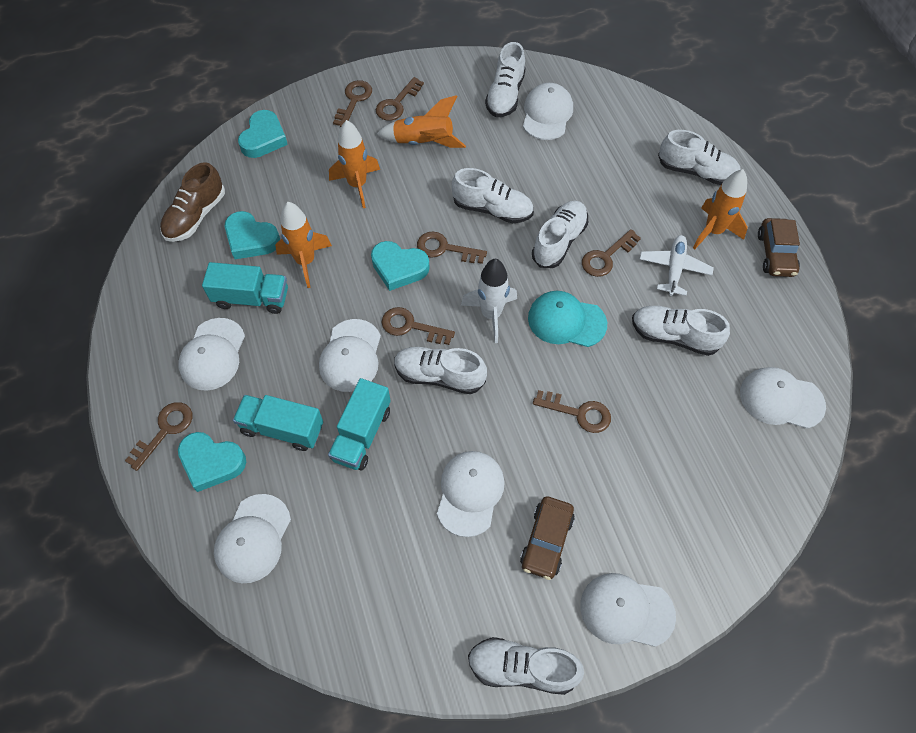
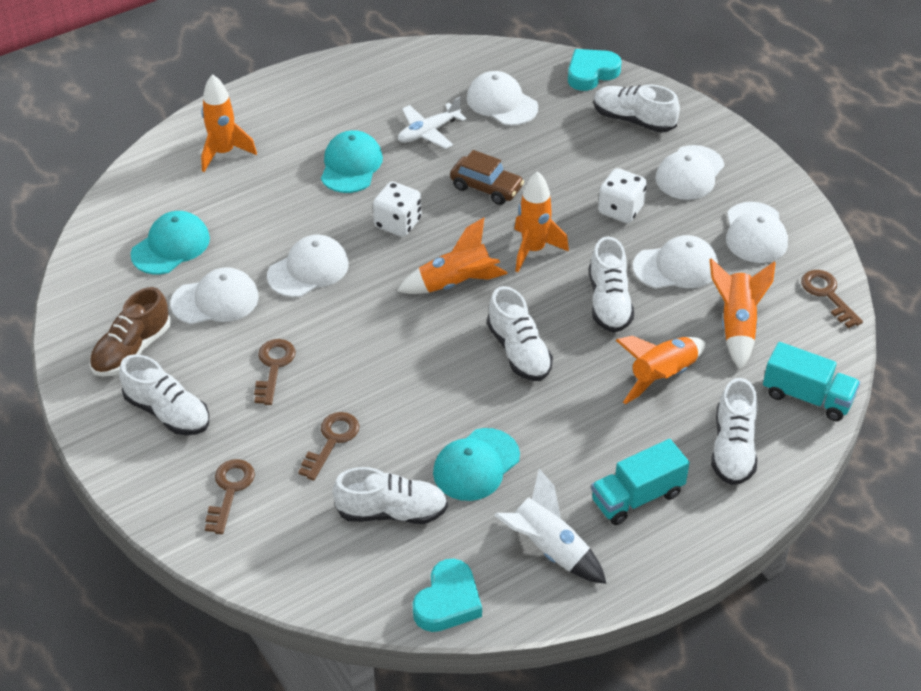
brown car: [520,496,575,580] [758,218,800,277] = 2 -> [450,150,524,205] = 1
brown key: [125,402,193,471] [333,80,372,127] [376,77,424,121] [382,307,455,345] [417,232,487,264] [533,390,611,433] [582,229,641,277] = 7 -> [205,459,255,534] [254,339,296,405] [298,412,359,481] [801,270,863,328] = 4
orange rocket: [275,202,332,288] [329,120,380,208] [377,95,466,148] [693,169,748,249] = 4 -> [201,74,257,172] [397,218,508,294] [514,171,569,272] [616,336,705,404] [710,258,775,370] = 5
turquoise cap: [528,291,607,347] = 1 -> [130,211,210,274] [321,130,383,193] [433,428,520,501] = 3
turquoise heart: [178,432,246,492] [225,211,280,259] [238,110,288,158] [371,241,430,291] = 4 -> [413,559,482,632] [568,49,622,91] = 2
turquoise truck: [202,262,288,314] [233,395,323,451] [328,378,391,471] = 3 -> [591,439,690,525] [763,342,860,421] = 2
white cap: [178,318,245,391] [214,494,291,583] [319,319,381,392] [437,451,505,537] [523,83,573,140] [580,573,676,647] [740,367,826,429] = 7 -> [170,267,259,324] [267,235,349,297] [467,71,538,126] [633,235,718,289] [655,145,724,200] [726,202,788,263] = 6
white dice: none = 0 -> [373,182,422,237] [598,168,647,223] = 2
white shoe: [394,347,487,394] [452,168,534,223] [468,637,584,695] [485,42,526,117] [532,201,588,268] [632,306,730,356] [658,130,741,185] = 7 -> [119,354,209,435] [332,467,448,524] [487,286,553,381] [589,236,634,333] [593,84,680,133] [711,378,758,485] = 6

